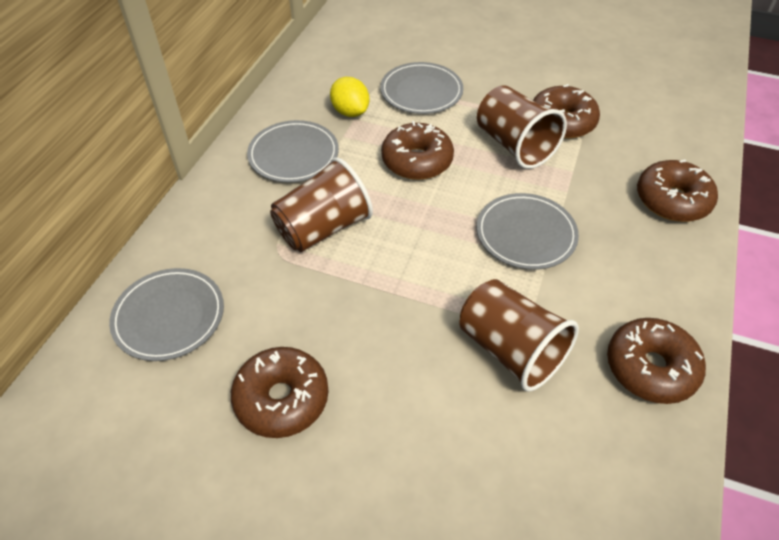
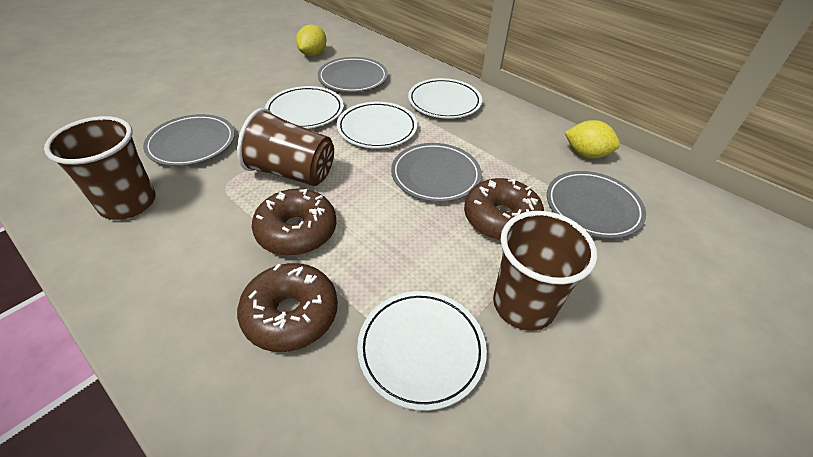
brown donut: [231,347,328,438] [381,121,454,180] [533,84,600,139] [607,318,706,404] [637,159,718,222] = 5 -> [237,263,338,352] [252,189,337,256] [464,178,544,241] = 3
white plate: none = 0 -> [265,86,344,129] [337,102,417,149] [357,291,487,411] [408,78,482,119] = 4
yellow lemon: [330,77,369,117] = 1 -> [296,25,327,56] [565,120,620,159] = 2

